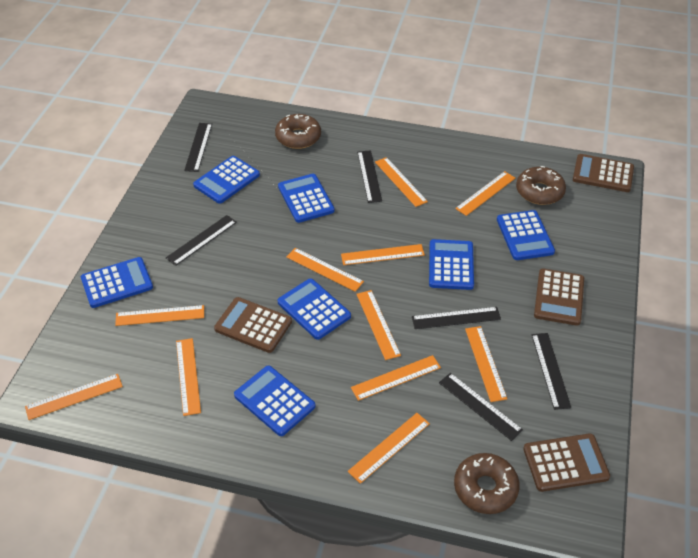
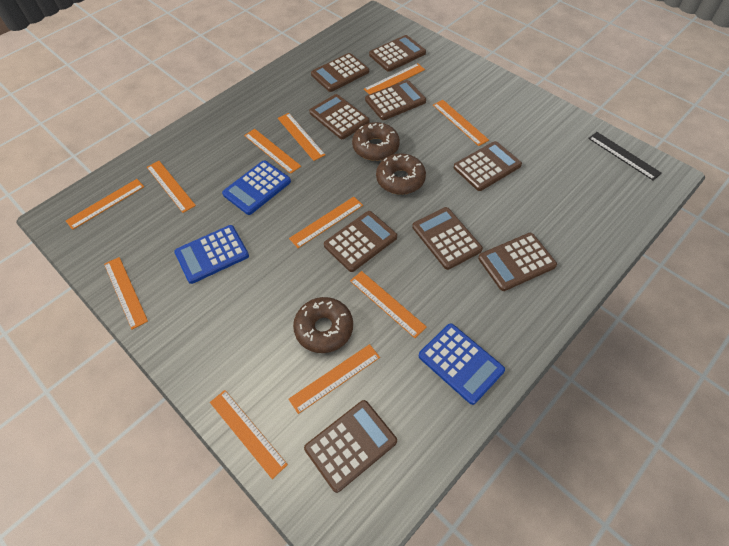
black ruler: [166,215,237,266] [184,123,212,172] [357,150,382,203] [412,307,501,329] [439,373,523,441] [532,333,571,410] = 6 -> [588,132,662,181] = 1
blue calculator: [81,257,153,308] [193,156,260,203] [234,365,316,436] [278,174,335,223] [278,278,351,340] [429,239,474,290] [497,210,555,260] = 7 -> [174,225,249,284] [222,160,291,215] [419,323,505,405] = 3
brown calculator: [214,297,292,353] [523,433,610,492] [534,269,584,326] [573,154,634,192] = 4 -> [304,400,397,493] [309,94,369,139] [311,53,369,92] [324,211,397,272] [365,80,426,120] [369,35,426,72] [412,207,483,270] [454,141,522,191] [478,233,557,291] = 9

